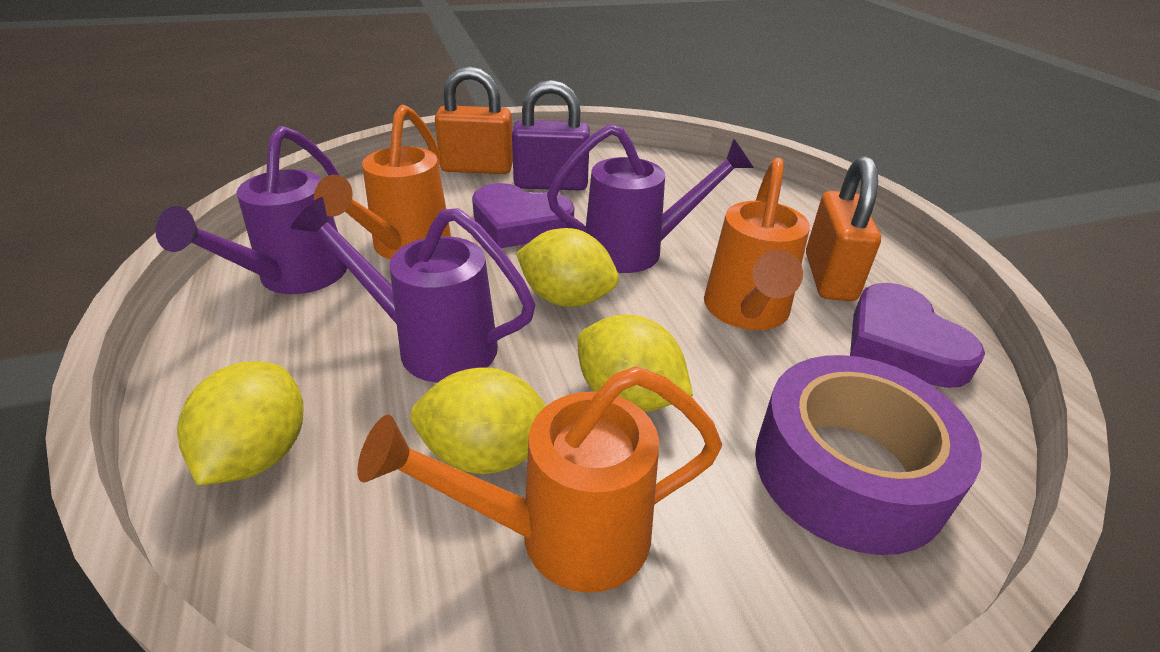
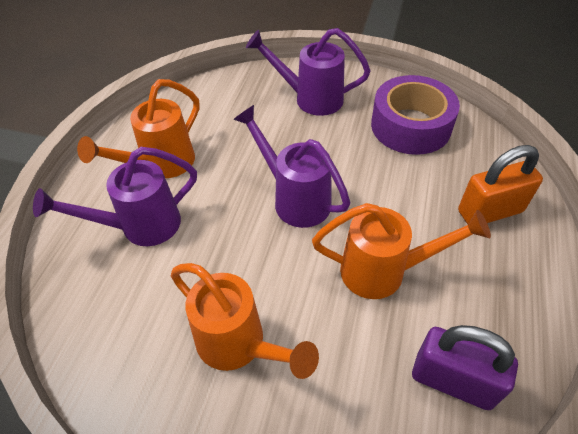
orange padlock: [435,66,513,174] [806,156,881,301] = 2 -> [458,145,543,224] = 1
purple heart: [472,183,574,248] [850,283,985,388] = 2 -> none = 0
yellow lemon: [177,361,304,485] [410,367,547,474] [516,228,619,307] [577,315,693,412] = 4 -> none = 0

